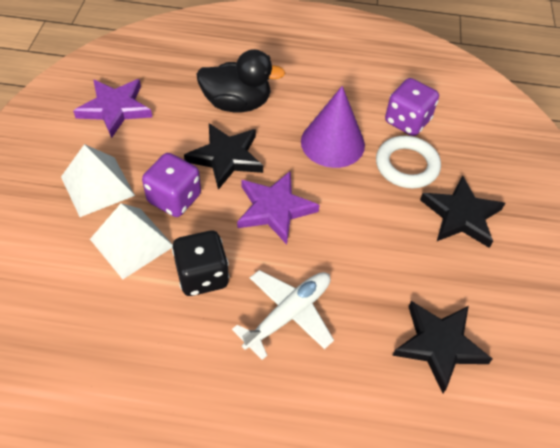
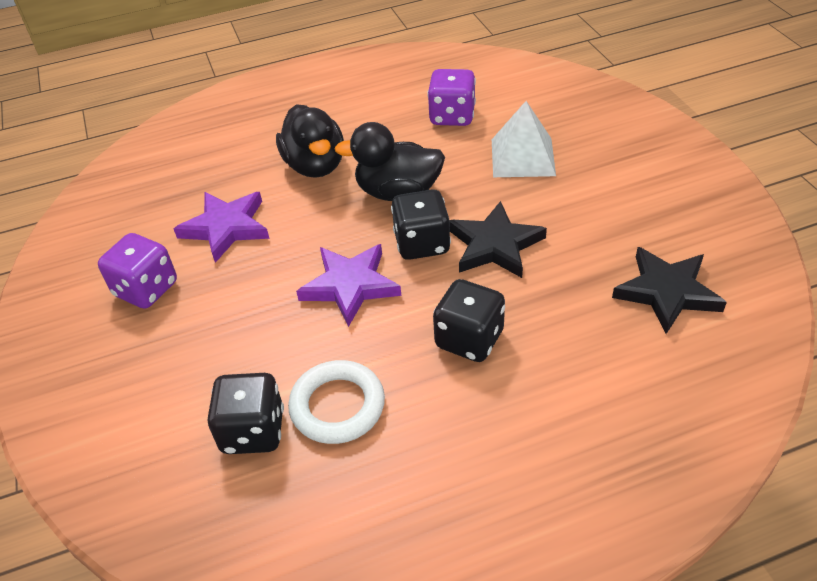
black dice: [172,231,229,296] = 1 -> [208,373,284,454] [391,189,451,260] [433,279,505,362] = 3
black duck: [197,49,285,112] = 1 -> [276,104,344,178] [334,122,445,201] = 2
black star: [184,123,263,190] [392,301,492,393] [420,175,505,248] = 3 -> [449,201,547,278] [612,247,727,334] = 2
purple cone: [301,86,365,168] = 1 -> none = 0
white plane: [232,270,334,360] = 1 -> none = 0
white pyramid: [61,144,135,217] [90,203,173,279] = 2 -> [492,101,556,177] = 1

